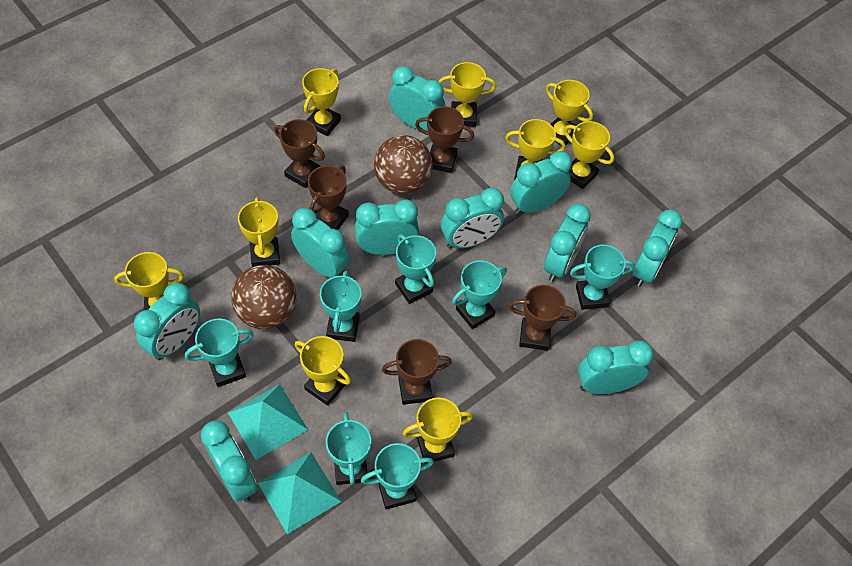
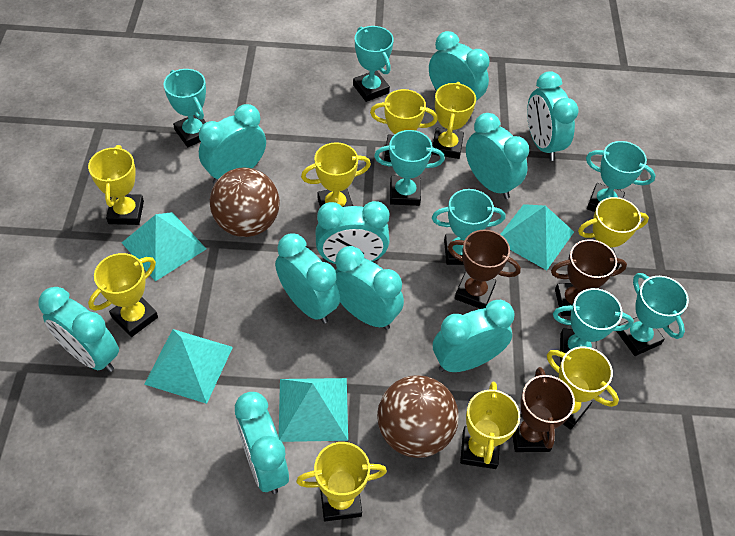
brown trophy: [274,119,325,188] [308,165,349,230] [382,339,452,405] [415,106,474,173] [509,285,576,351] = 5 -> [448,230,521,309] [513,367,575,452] [551,239,627,316] = 3
turquoise pyramid: [228,384,308,460] [258,452,342,534] = 2 -> [122,212,206,281] [144,329,233,404] [279,378,348,442] [500,204,574,270] = 4

